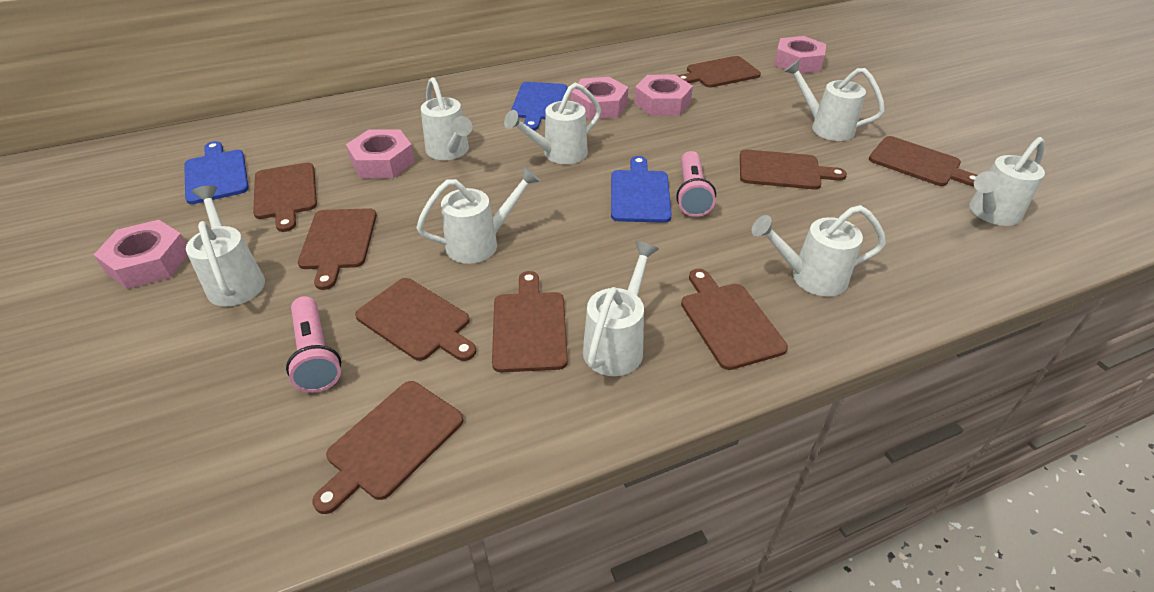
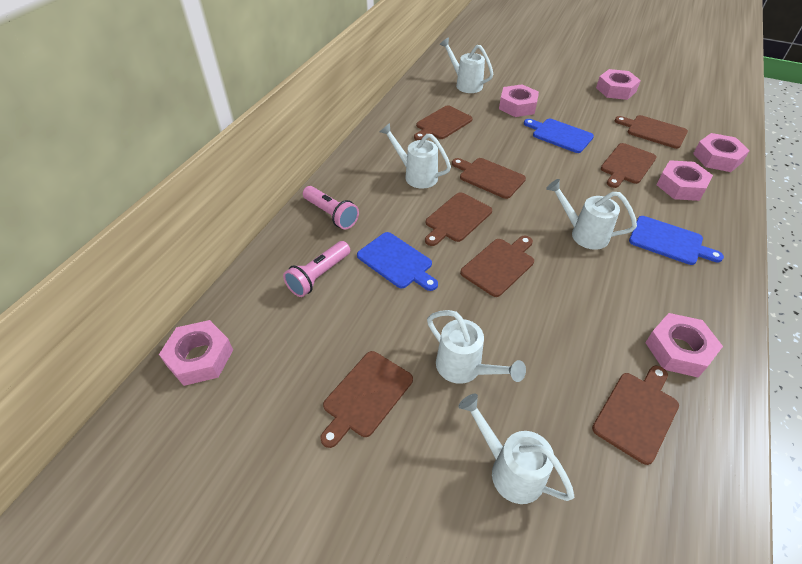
brown cutting board: [253,163,317,232] [298,208,377,290] [312,381,463,514] [355,278,476,361] [492,271,568,372] [678,56,761,88] [681,269,788,370] [740,150,847,189] [869,136,978,187] = 9 -> [320,351,413,448] [414,105,473,140] [425,192,492,246] [452,158,526,199] [460,236,534,297] [592,366,679,465] [601,143,657,188] [615,115,688,149] = 8
pink nut: [94,220,188,289] [346,129,415,178] [571,77,628,120] [634,75,693,116] [774,36,826,73] = 5 -> [159,320,233,386] [499,84,539,117] [596,69,641,100] [645,313,723,377] [656,160,713,201] [693,133,750,172] = 6
white watering can: [186,185,265,307] [416,166,540,264] [421,77,472,160] [504,83,601,164] [583,241,659,376] [752,205,886,297] [784,60,885,141] [969,137,1045,226] = 8 -> [380,123,451,188] [427,310,526,384] [440,38,493,93] [459,394,574,504] [546,179,637,250] = 5

